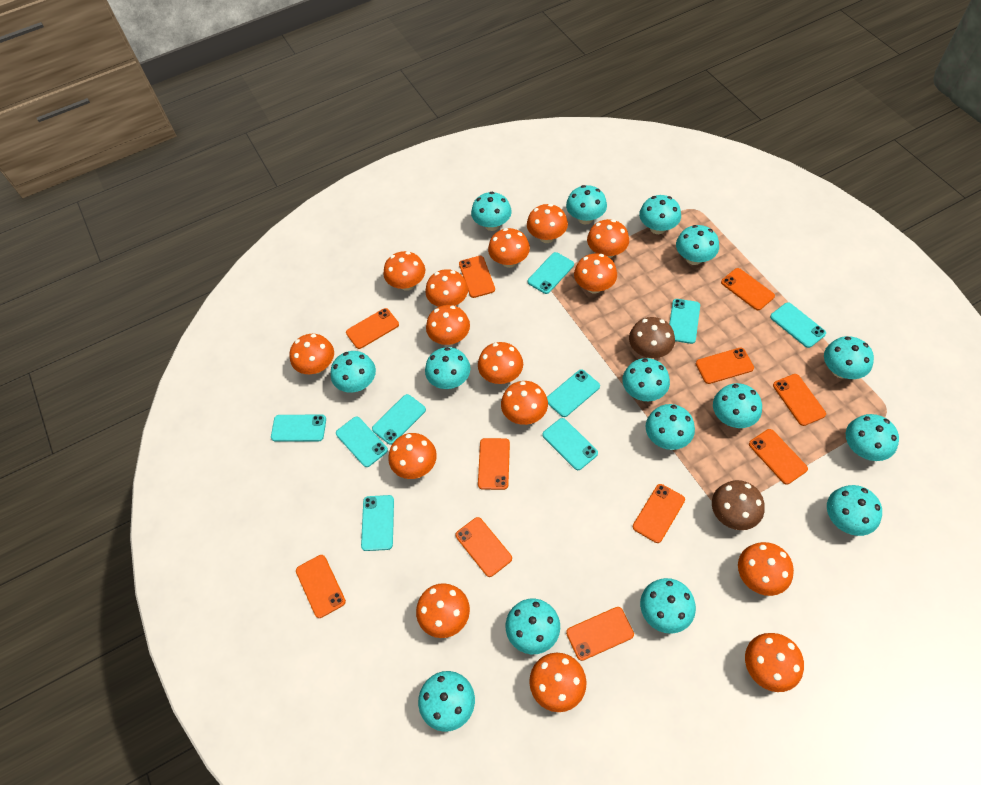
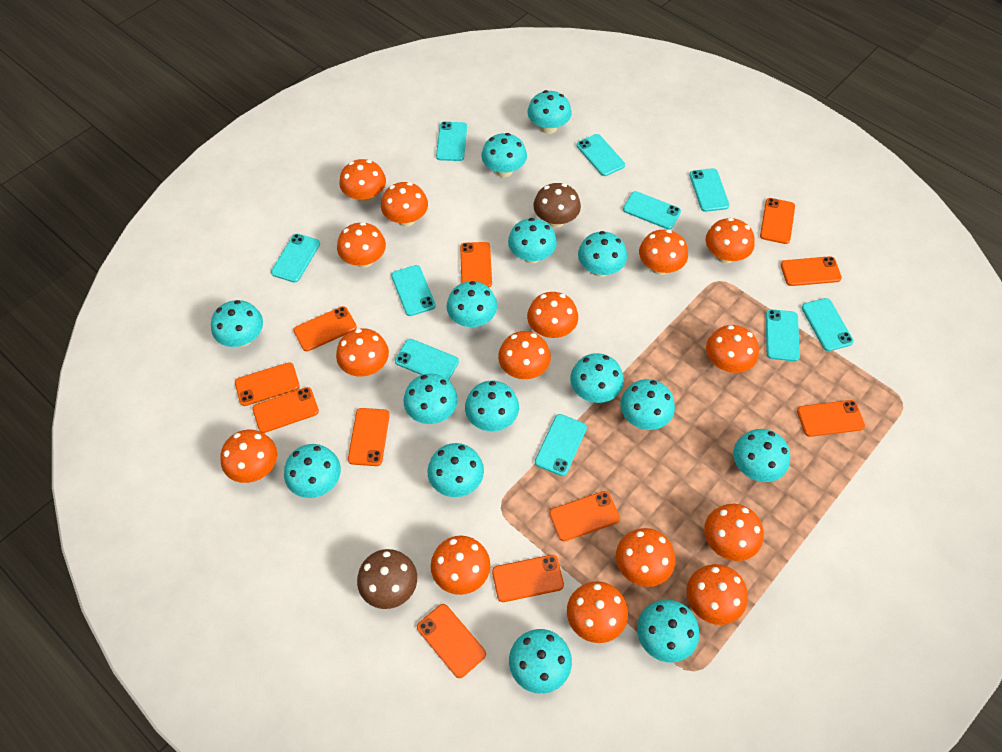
turquoise phone: [271,415,326,441] [336,416,388,467] [361,495,394,551] [372,394,426,445] [528,252,574,294] [542,418,598,470] [547,369,600,417] [669,299,700,344] [770,302,826,348] = 9 -> [271,234,320,283] [391,265,436,316] [395,339,459,381] [436,122,467,161] [535,414,587,476] [577,134,625,176] [623,191,681,229] [689,168,729,212] [766,309,800,361] [802,298,854,351] = 10

